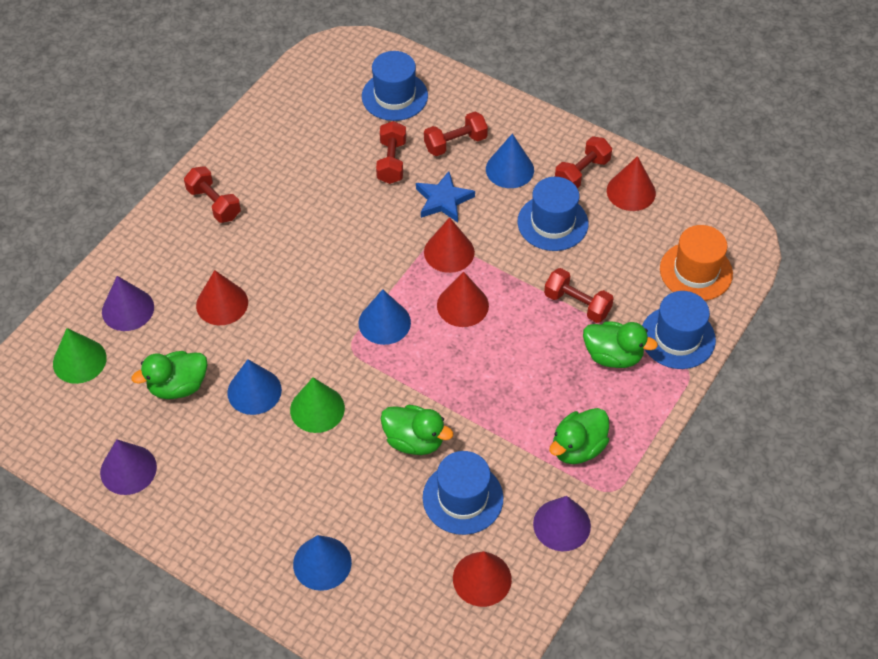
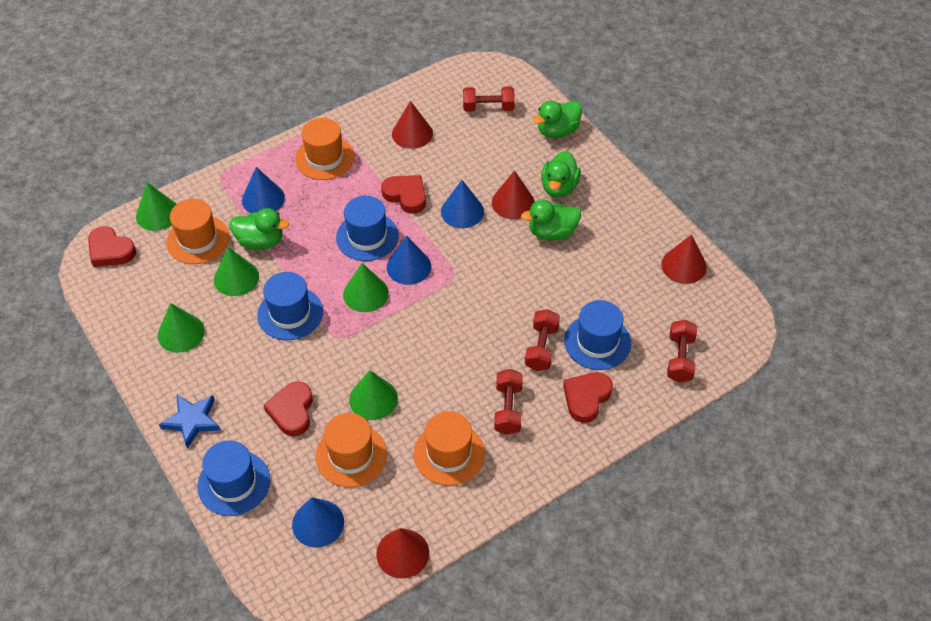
green cone: [53,328,107,384] [290,378,345,433] = 2 -> [136,182,176,231] [158,303,205,353] [214,247,259,296] [343,263,389,312] [349,370,398,420] = 5
orange hat: [660,225,733,301] = 1 -> [166,199,230,264] [295,118,355,180] [316,413,387,487] [414,411,485,486] = 4
purple cone: [100,439,157,495] [102,276,154,331] [533,496,591,551] = 3 -> none = 0
red cone: [196,270,248,325] [424,217,475,273] [437,272,489,327] [453,551,512,607] [607,156,656,211] = 5 -> [376,528,429,579] [392,101,433,149] [492,170,535,219] [661,235,707,284] = 4
red dumbbell: [184,166,241,223] [376,121,406,184] [424,112,488,156] [544,268,614,323] [555,136,612,188] = 5 -> [463,87,515,112] [494,369,523,435] [525,309,560,371] [667,320,697,383] = 4
red heart: none = 0 -> [88,226,136,267] [264,382,313,437] [381,175,426,214] [563,372,613,423] = 4

